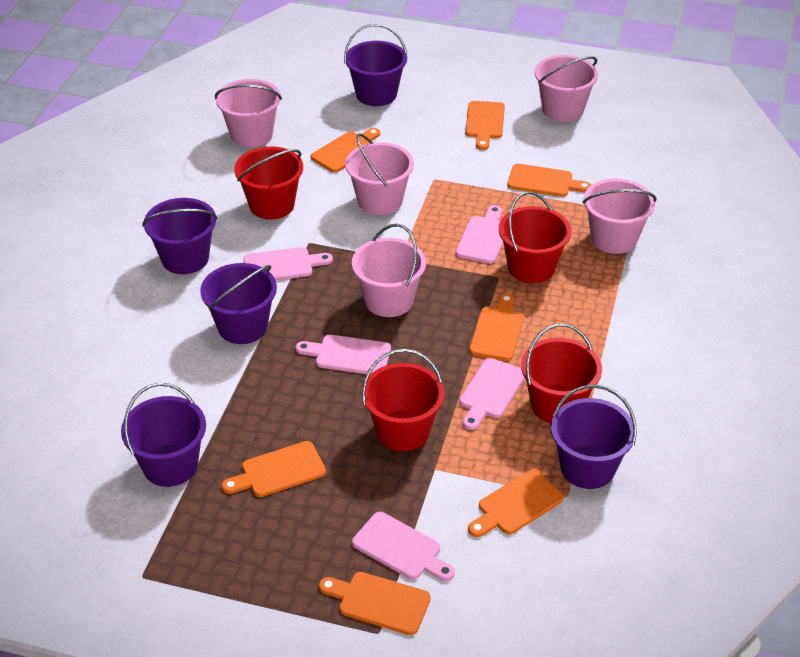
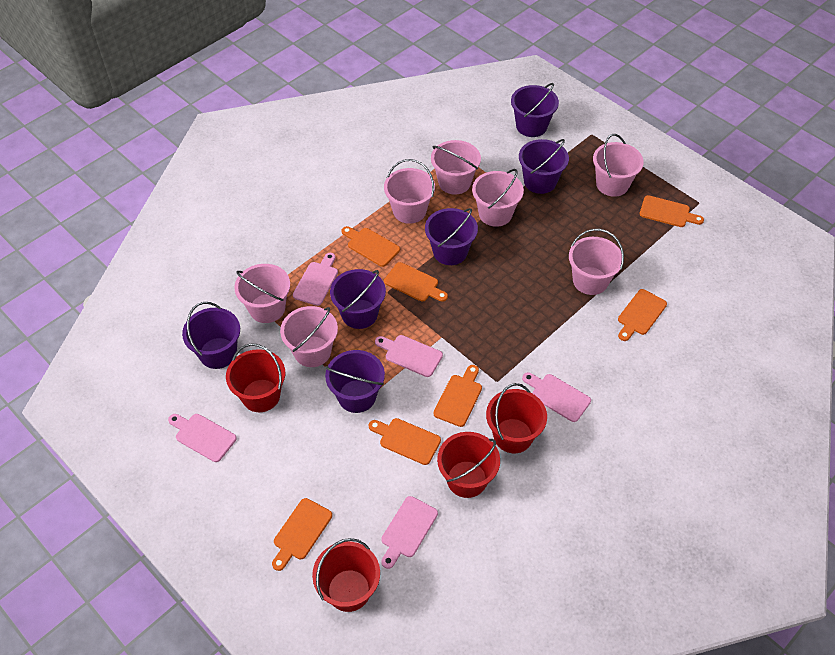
pink bucket: [215,79,282,147] [345,133,414,215] [352,224,426,317] [535,55,598,122] [583,179,656,254] = 5 -> [234,264,290,323] [280,306,338,367] [384,159,435,224] [431,140,481,195] [472,169,524,227] [569,229,624,295] [593,134,644,197] = 7
purple bucket: [121,383,206,487] [143,198,218,274] [201,263,277,344] [344,24,407,106] [551,384,637,489] = 5 -> [182,302,240,369] [325,350,385,413] [330,269,386,329] [425,208,478,265] [511,83,559,137] [519,139,569,194] = 6

